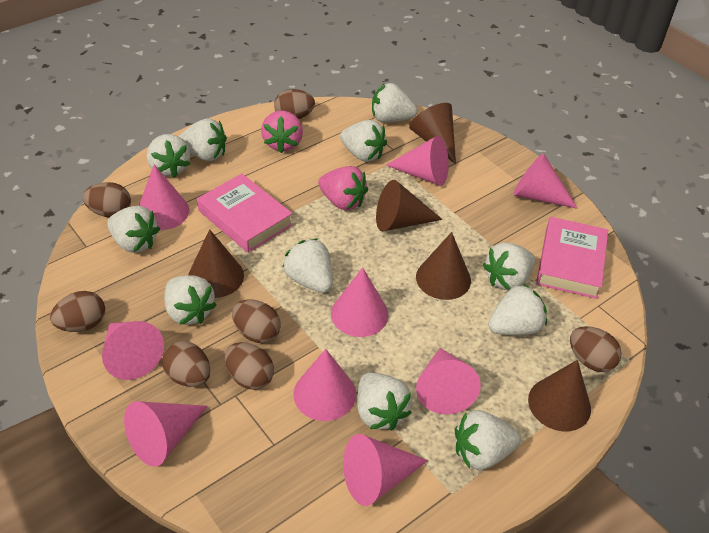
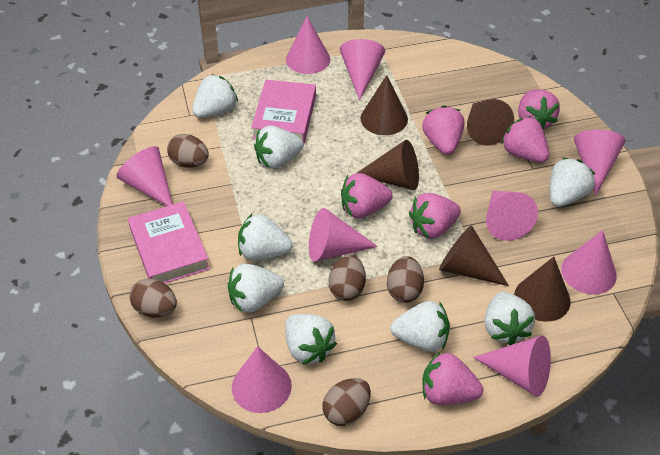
brown egg: [50,291,105,332] [82,182,131,217] [162,341,210,387] [225,342,274,390] [232,300,281,343] [274,89,315,119] [570,326,622,372] = 7 -> [130,278,177,318] [167,134,209,168] [323,378,371,426] [328,255,366,301] [387,256,424,303] = 5
pink strawberry: [261,111,303,153] [318,166,368,211] = 2 -> [341,173,393,218] [409,193,461,238] [422,106,464,155] [423,352,483,405] [501,116,549,163] [518,89,560,129] = 6
white strawberry: [107,206,160,253] [147,134,191,178] [164,275,216,325] [179,118,227,161] [283,238,332,293] [340,120,387,162] [357,373,412,431] [372,83,418,123] [455,410,521,470] [483,242,535,290] [488,284,547,335] = 11 -> [192,74,238,118] [228,264,284,312] [238,214,293,261] [254,126,304,169] [285,314,337,365] [390,301,450,352] [485,292,535,345] [550,158,595,207] = 8

